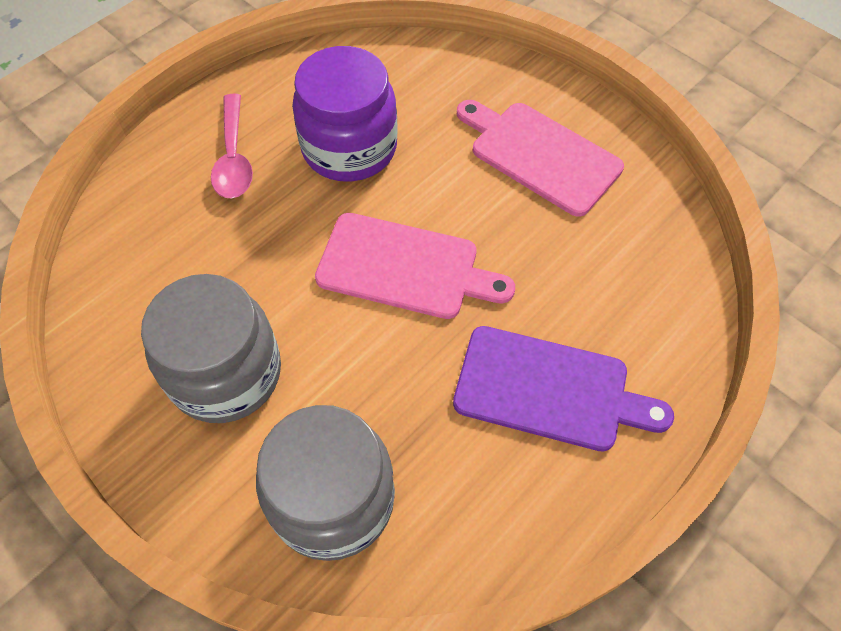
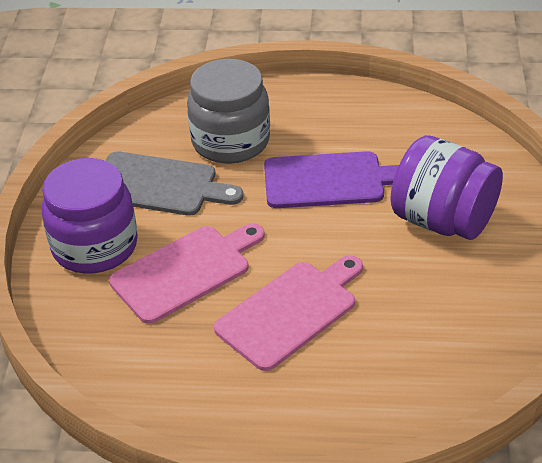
grey cutting board: none = 0 -> [105,151,244,216] = 1
grey jar: [141,274,281,423] [256,405,395,561] = 2 -> [187,59,270,163] = 1
pink spoon: [211,93,253,198] = 1 -> none = 0
purple jar: [292,46,398,182] = 1 -> [41,158,138,274] [390,135,503,240] = 2

